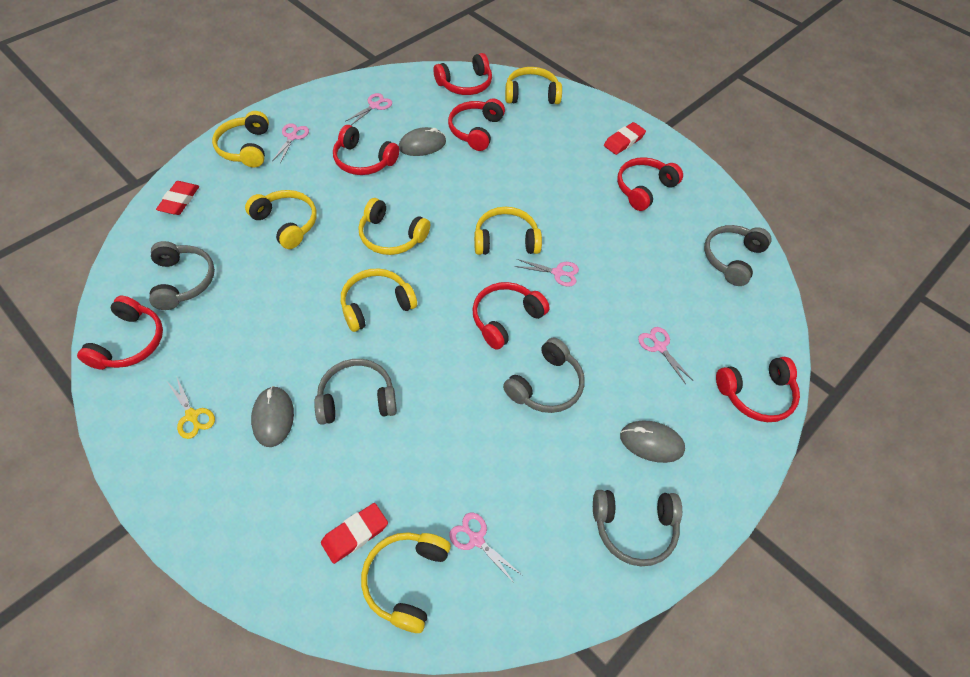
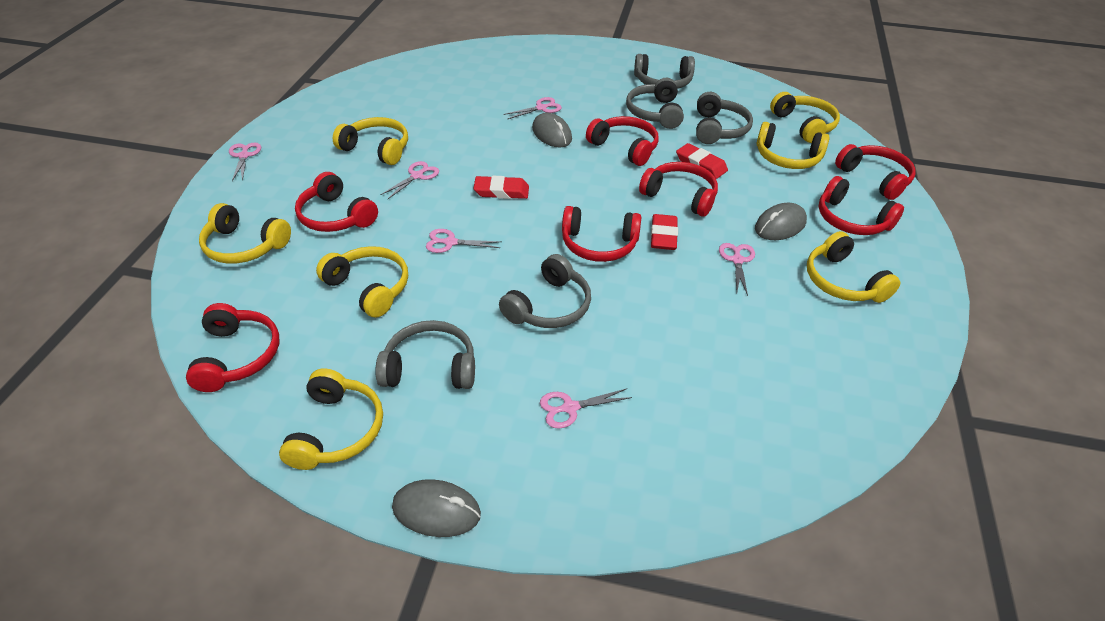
pink scissors: [272,123,309,163] [345,93,392,125] [449,513,522,584] [515,259,579,287] [638,327,693,384] = 5 -> [229,143,261,181] [380,161,439,199] [426,229,502,253] [503,97,562,119] [540,389,632,429] [719,243,755,296] = 6
yellow scissors: [168,376,215,439] = 1 -> none = 0

